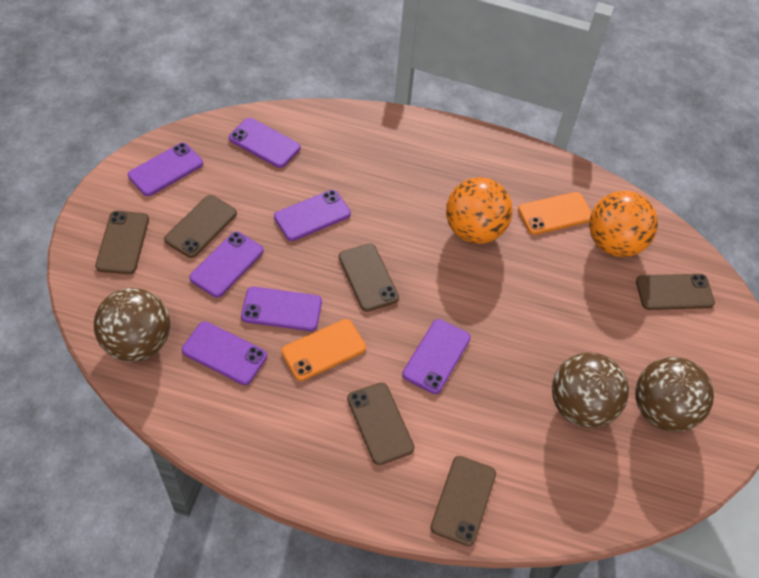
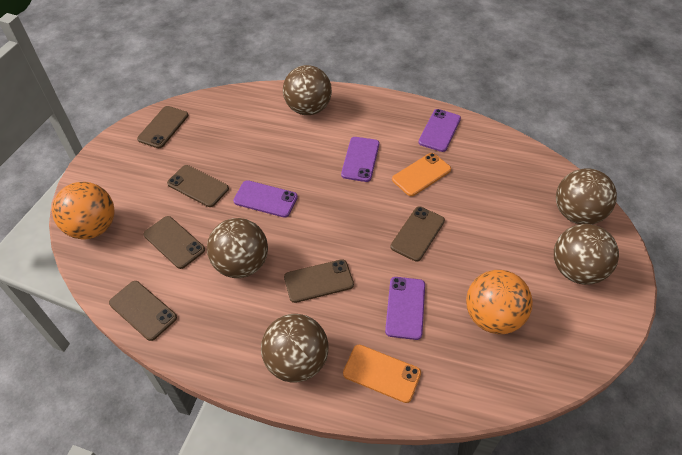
brown ball: [94,288,170,362] [552,353,629,428] [635,357,714,432] = 3 -> [207,218,268,278] [261,314,328,383] [283,65,332,115] [554,224,619,285] [556,169,617,224] = 5
purple phone: [128,143,203,196] [182,321,267,385] [189,231,264,298] [229,118,300,168] [241,287,322,331] [274,190,351,241] [402,319,471,394] = 7 -> [233,180,298,218] [341,137,379,182] [385,277,425,340] [418,109,461,152] = 4

